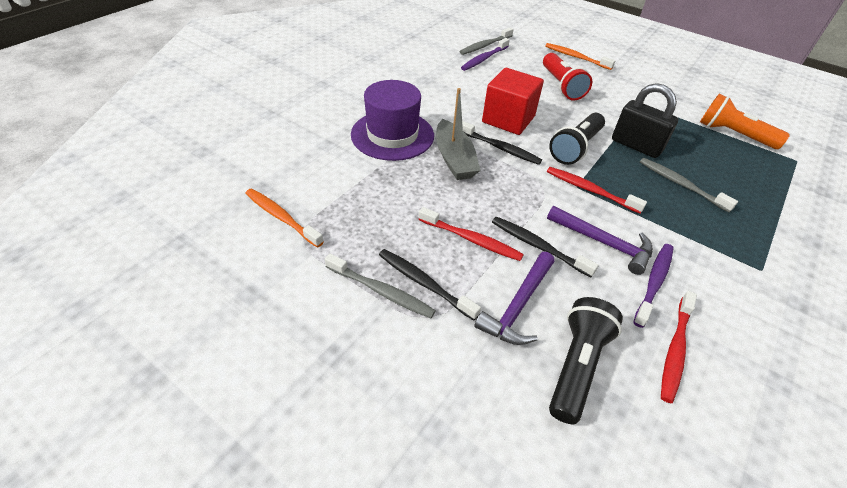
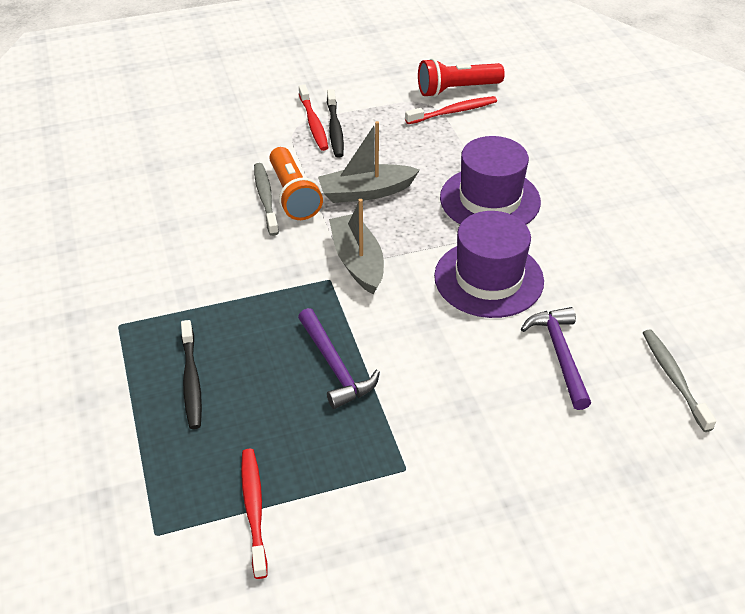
black flashlight: [549,113,605,165] [549,297,623,424] = 2 -> none = 0
black padlock: [612,83,678,158] = 1 -> none = 0
black toothbrush: [379,249,481,320] [462,121,542,165] [492,217,599,277] = 3 -> [181,320,202,429] [327,89,344,158] = 2
grey boat: [436,88,481,180] = 1 -> [318,121,420,203] [329,199,384,295] = 2
grey toothbrush: [325,254,436,318] [459,28,513,55] [640,158,738,212] = 3 -> [254,163,279,236] [643,329,716,432] = 2
orange toothbrush: [245,189,324,248] [545,43,615,70] = 2 -> none = 0
purple hat: [351,80,434,161] = 1 -> [434,211,544,318] [440,136,541,225] = 2
purple toothbrush: [461,38,510,71] [633,244,674,328] = 2 -> none = 0
red cube: [482,68,544,135] = 1 -> none = 0

